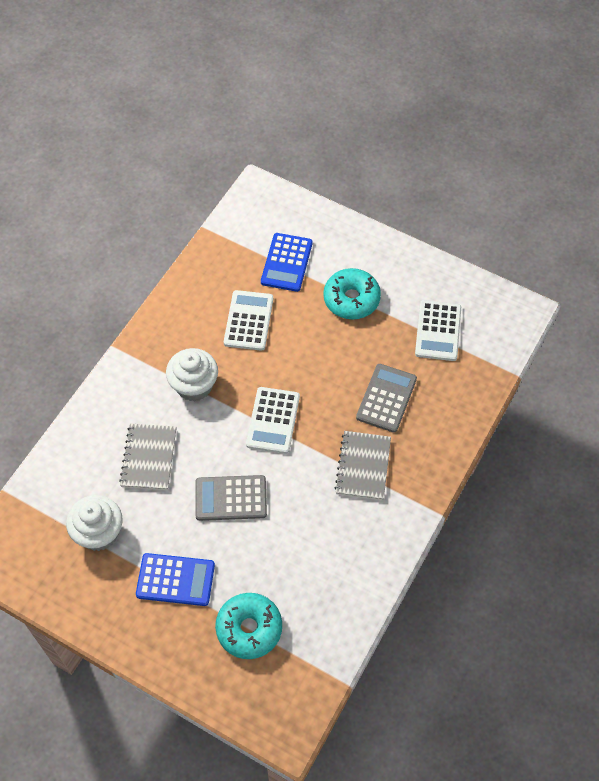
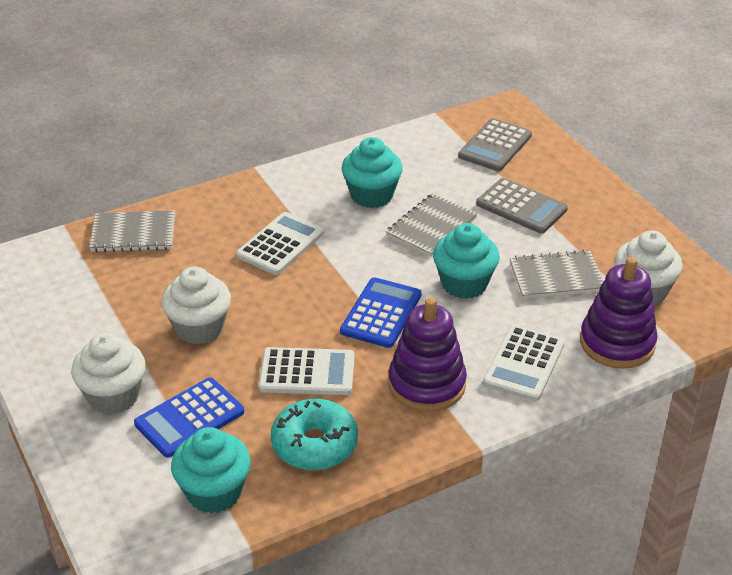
grey notebook: [119,424,176,490] [335,431,391,500] = 2 -> [89,211,175,252] [386,193,477,257] [510,249,604,299] = 3
purple stacking toy: none = 0 -> [388,297,467,412] [580,257,658,369] = 2
turquoise cupcake: none = 0 -> [171,427,251,514] [342,137,403,208] [433,223,500,299] = 3
turquoise donut: [215,593,282,659] [323,268,381,319] = 2 -> [271,399,358,470] = 1
white cupcake: [66,495,123,551] [166,348,218,402] = 2 -> [71,333,146,415] [161,266,231,345] [615,230,683,305] = 3

